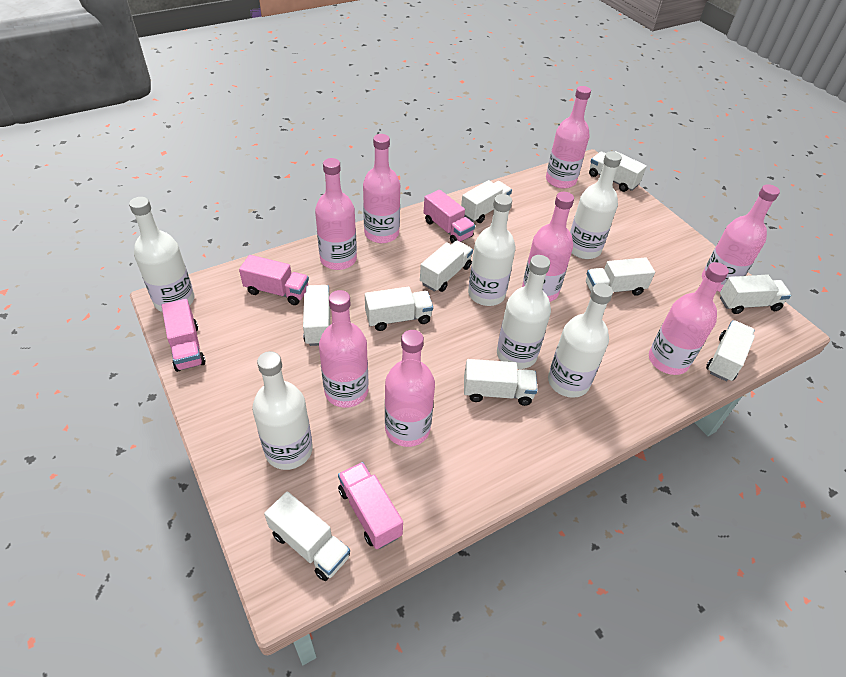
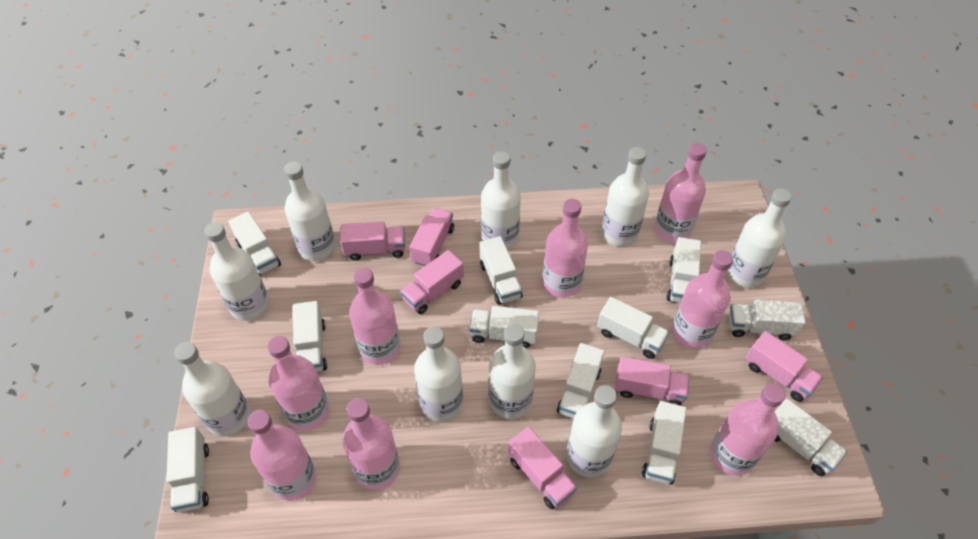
pink truck: [162,299,205,372] [239,255,309,305] [338,462,403,549] [424,190,475,244] = 4 -> [340,222,405,261] [400,250,464,314] [409,208,454,266] [508,426,577,509] [615,356,689,406] [746,331,823,402] = 6
white bottle: [129,197,194,312] [252,351,313,470] [468,194,516,306] [497,255,551,369] [548,283,613,398] [570,151,622,259] = 6 -> [174,342,250,436] [205,222,269,321] [284,162,336,261] [414,327,463,422] [481,151,521,250] [489,324,536,419] [566,385,622,478] [601,147,649,246] [727,188,792,287] = 9
white truck: [264,491,350,581] [303,285,330,346] [365,287,433,331] [420,241,473,292] [461,180,512,223] [464,359,538,406] [586,257,655,296] [589,151,647,192] [706,320,755,382] [720,274,791,314] = 10 -> [166,427,209,512] [228,211,281,276] [293,301,327,372] [469,306,539,348] [480,236,523,305] [557,343,604,418] [597,297,669,359] [642,401,686,484] [667,237,701,303] [729,299,806,340] [774,399,847,476] = 11

